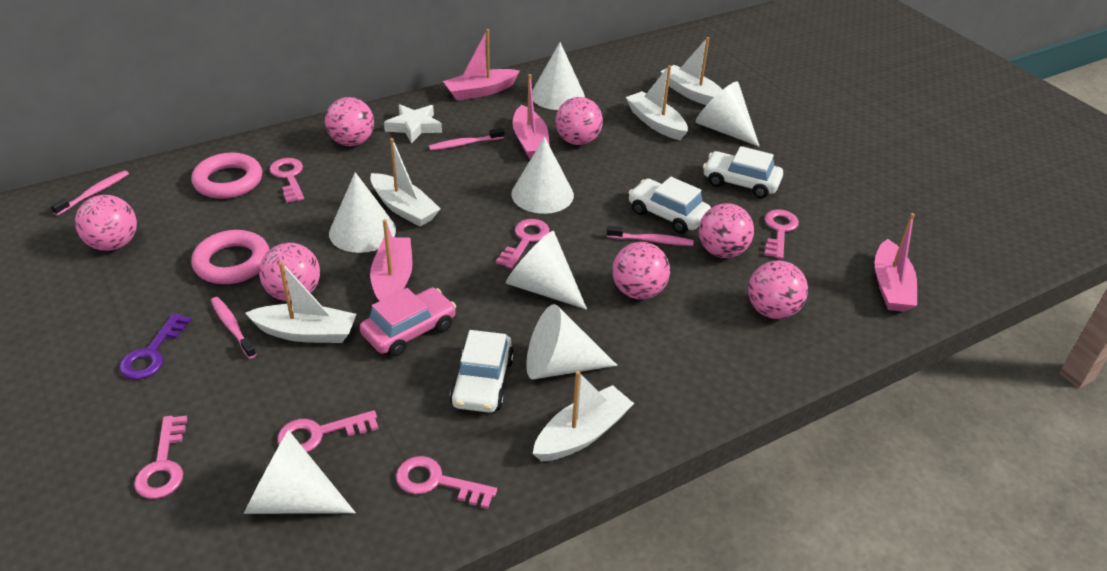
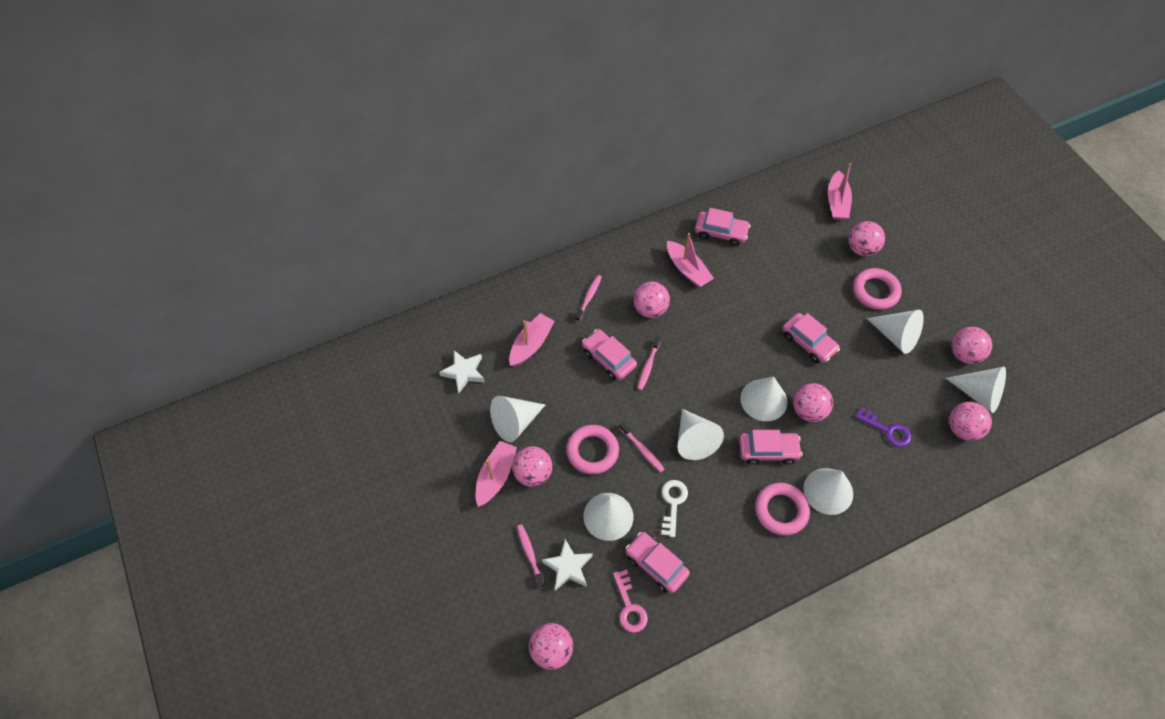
pink car: [360,288,456,357] = 1 -> [582,329,637,380] [626,532,690,593] [695,208,750,246] [739,430,803,465] [783,313,840,363] = 5
pink key: [134,416,187,499] [269,158,304,203] [277,410,379,452] [396,456,497,509] [496,219,549,269] [764,209,799,259] = 6 -> [613,570,648,633] = 1
pink ring: [191,153,262,199] [191,230,270,284] = 2 -> [566,425,619,474] [755,483,810,535] [853,268,902,310] = 3
white boat: [245,262,357,343] [370,138,440,227] [533,371,634,461] [626,65,688,140] [661,37,723,105] = 5 -> none = 0
white car: [450,330,514,413] [628,177,711,234] [703,146,783,198] = 3 -> none = 0
white key: none = 0 -> [661,480,688,537] = 1
white star: [384,104,442,144] = 1 -> [439,350,485,393] [542,539,593,590] = 2

